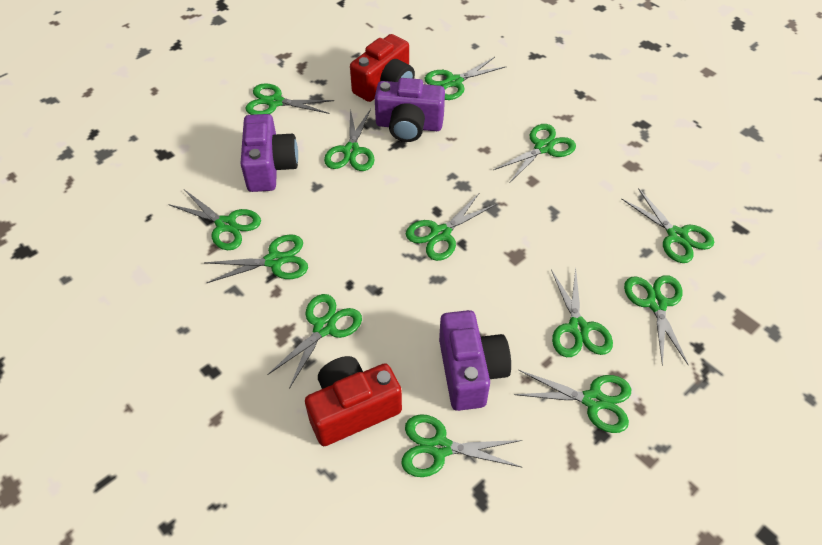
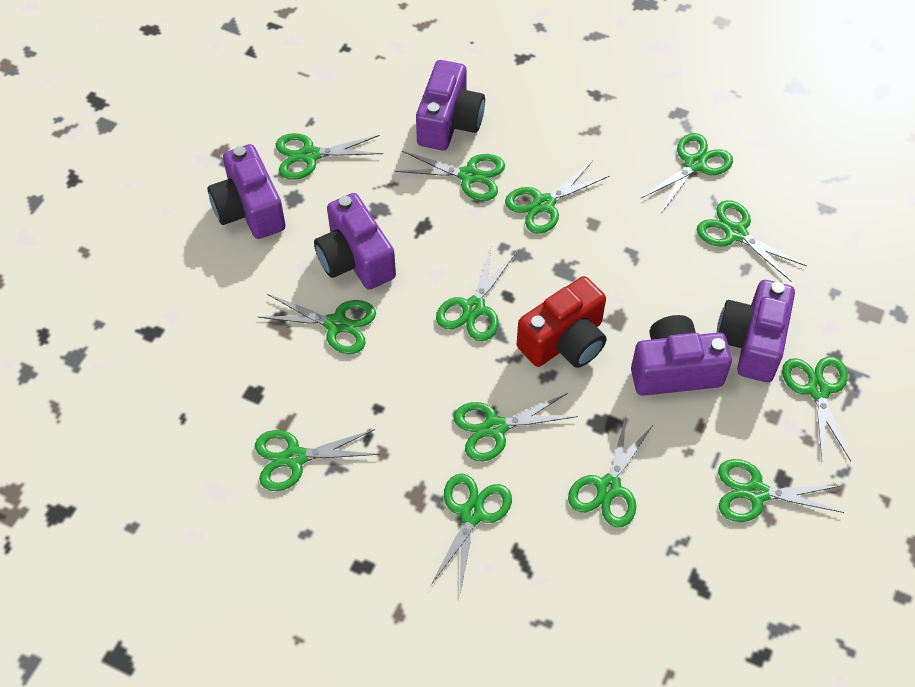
purple camera: [240,114,298,192] [375,78,445,142] [439,310,511,411] = 3 -> [208,144,286,239] [314,193,396,290] [416,60,485,150] [631,315,732,396] [717,280,795,382] = 5
red camera: [305,356,402,446] [350,34,415,102] = 2 -> [517,276,606,368] = 1

